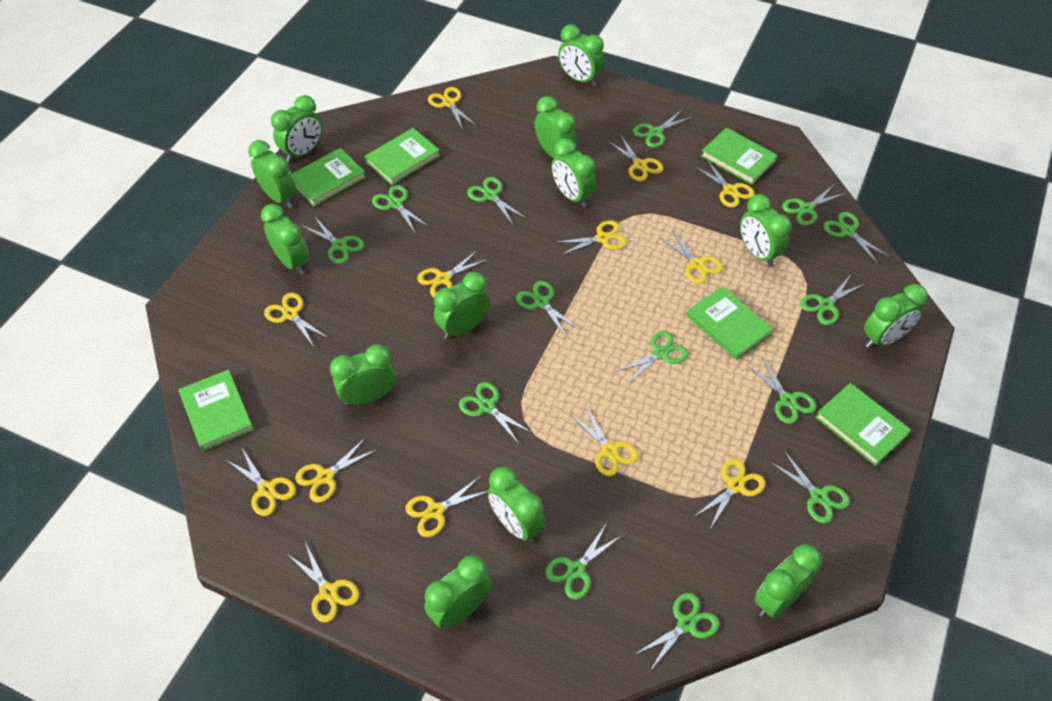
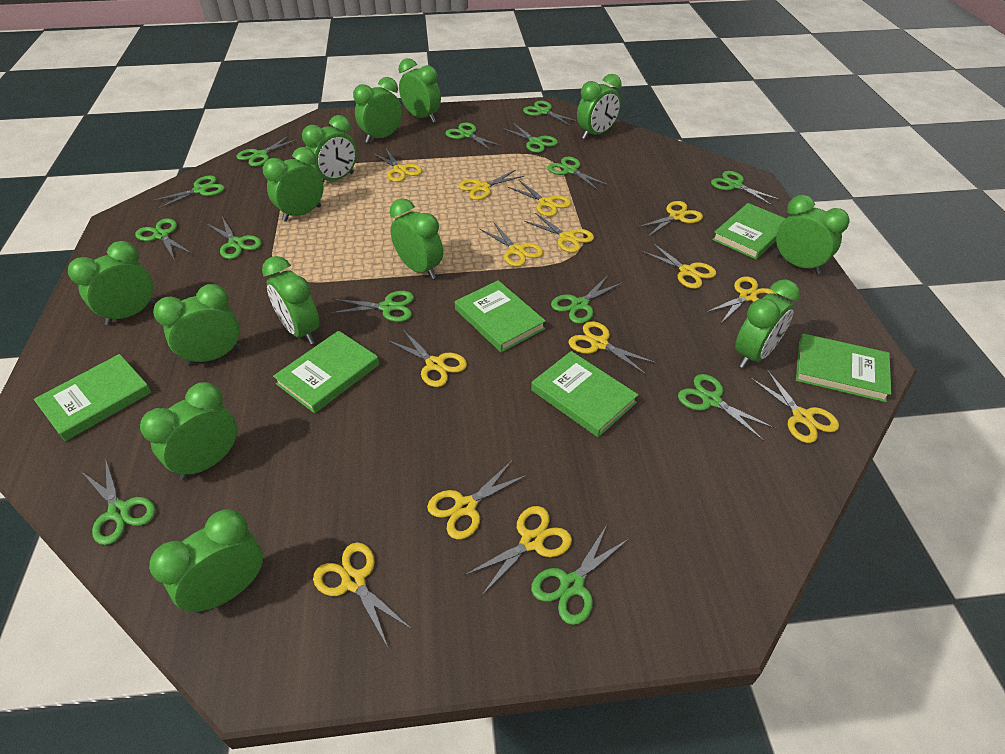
yellow scissors: [225,448,296,516] [264,293,329,347] [289,542,359,623] [295,437,376,503] [405,476,488,537] [417,250,488,298] [428,87,476,130] [555,220,627,255] [570,406,638,476] [608,136,663,182] [659,230,723,284] [694,160,755,208] [695,459,766,529] = 13 -> [313,542,412,647] [372,149,423,182] [387,330,467,387] [427,460,529,539] [458,170,524,200] [464,506,572,596] [480,222,543,267] [508,180,572,217] [524,213,594,253] [568,321,657,375] [636,201,703,237] [641,243,716,289] [705,277,777,324] [750,370,839,443] = 14

